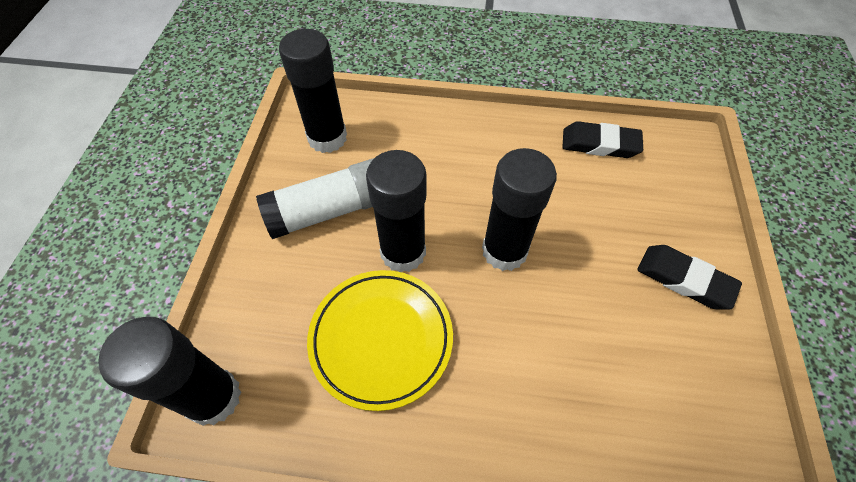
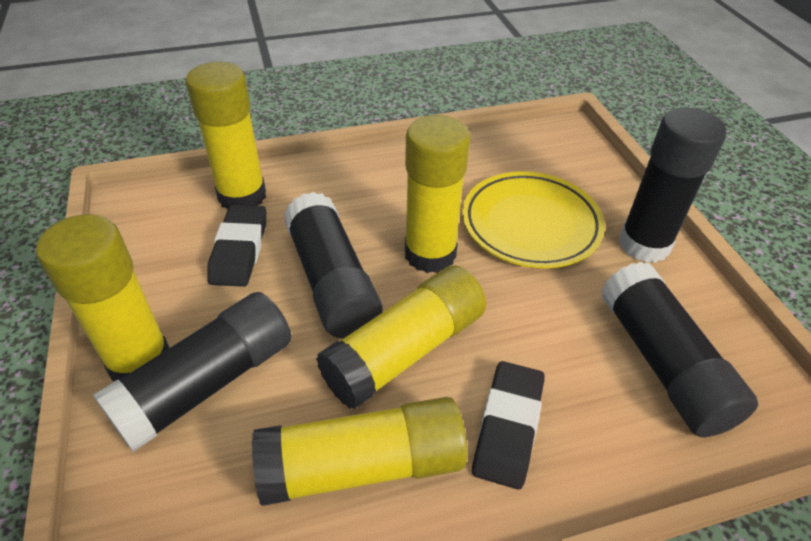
white glue stick: [256,158,374,239] = 1 -> none = 0
yellow glue stick: none = 0 -> [36,214,170,381] [186,62,266,210] [252,397,467,506] [316,266,486,409] [405,115,470,273] = 5

